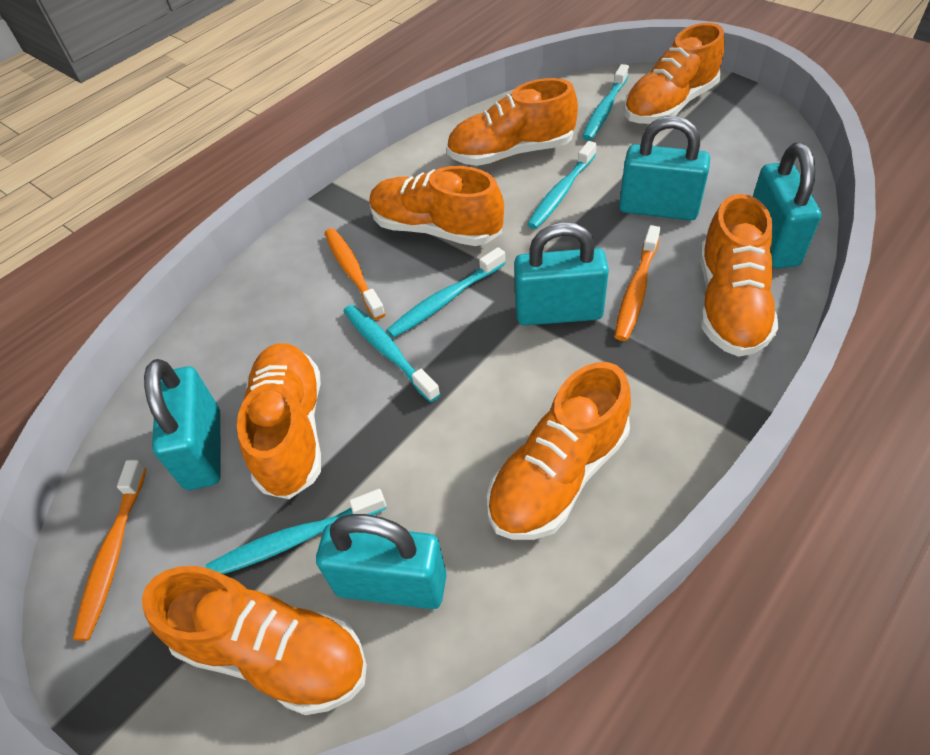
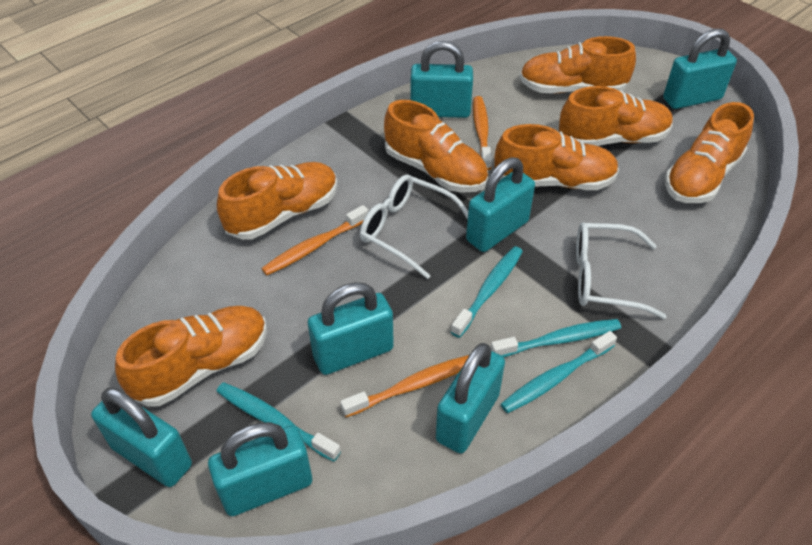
turquoise padlock: [144,359,220,490] [316,514,447,609] [514,222,609,326] [619,116,710,220] [753,142,821,268] = 5 -> [91,388,192,487] [208,422,312,516] [308,282,394,375] [410,41,473,118] [436,343,505,454] [466,157,535,252] [663,29,737,109] = 7
turquoise toothbrush: [206,489,387,574] [343,305,440,402] [387,247,506,338] [527,141,597,229] [582,64,629,141] = 5 -> [216,382,341,462] [451,246,523,338] [491,319,621,357] [501,331,617,413] = 4
white glasses: none = 0 -> [360,175,468,279] [576,222,667,319] = 2

